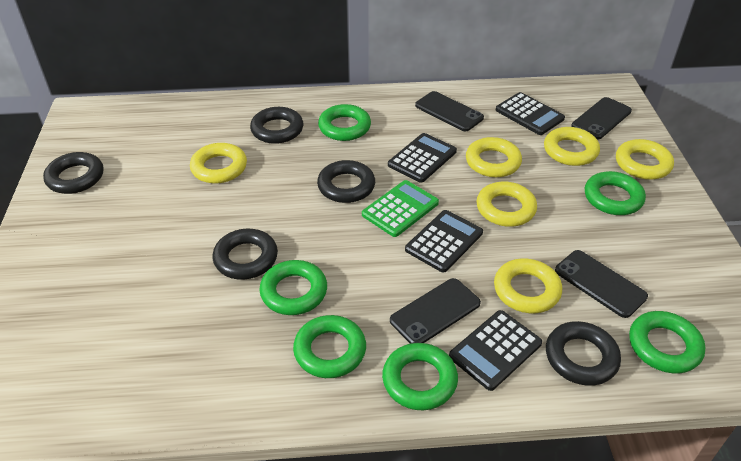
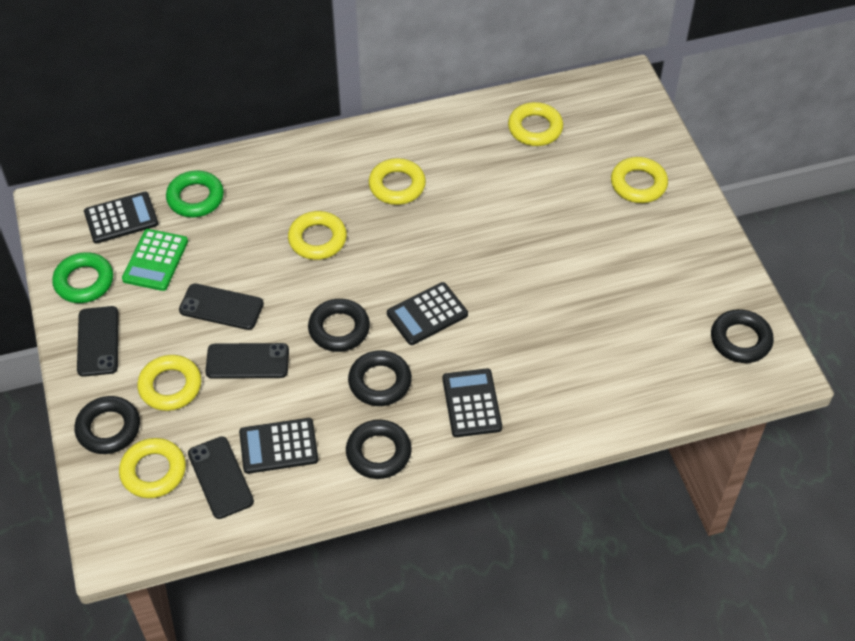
green ring: [259,260,327,315] [293,315,366,378] [318,104,371,141] [382,343,458,410] [585,171,646,215] [629,311,706,373] = 6 -> [52,252,113,303] [166,170,224,218] = 2

